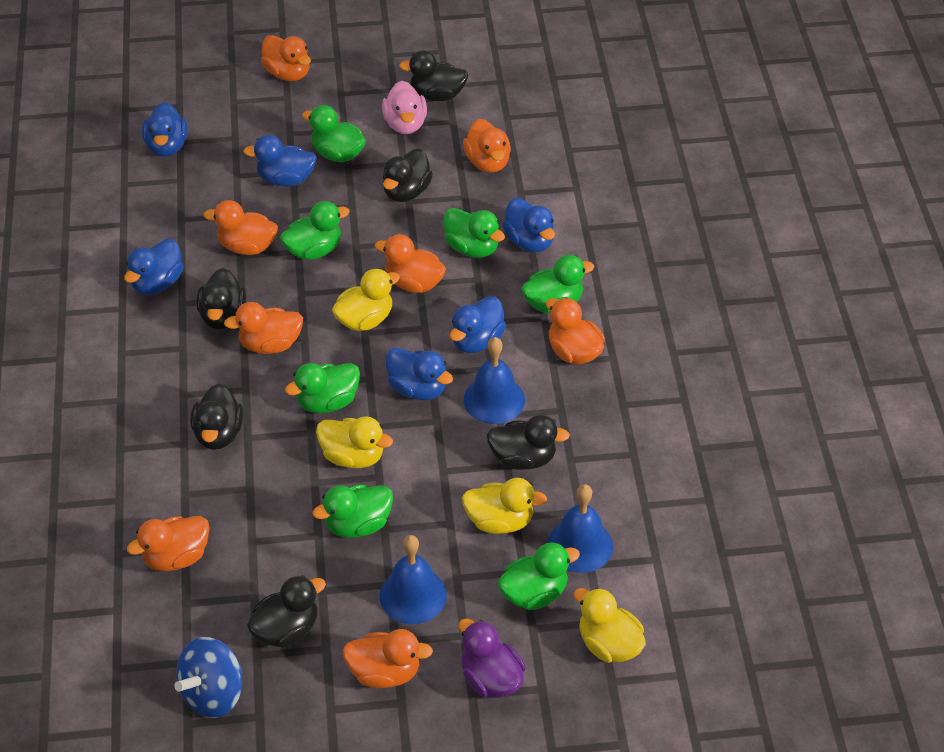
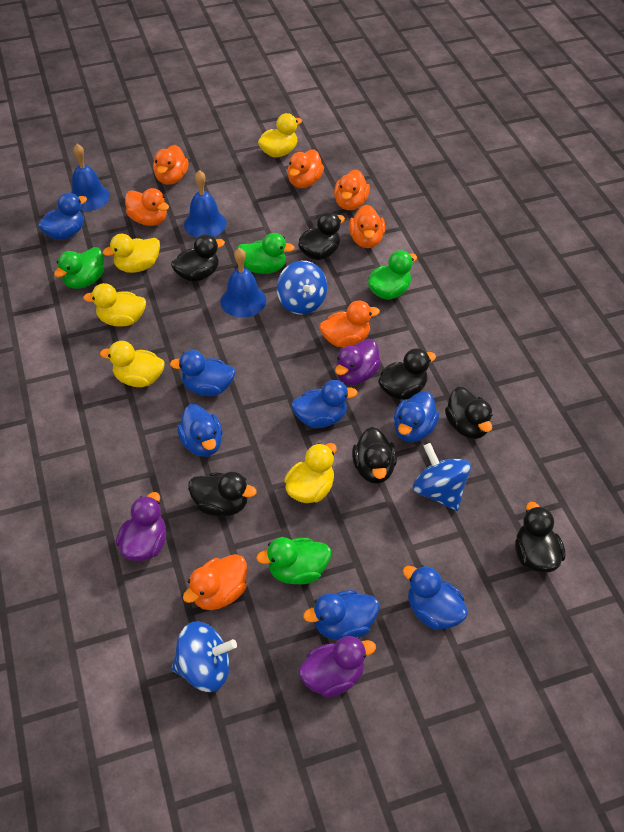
black duck: [191,384,244,450] [196,268,246,329] [247,575,326,648] [383,149,433,202] [399,50,469,101] [487,415,570,470] = 6 -> [171,234,225,282] [188,471,257,516] [298,212,345,260] [352,427,397,484] [378,348,436,400] [445,387,493,439] [515,502,565,573] = 7
blue duck: [124,239,184,295] [142,102,188,157] [243,135,317,187] [386,348,453,400] [450,296,506,353] [502,198,555,252] = 6 -> [38,193,87,240] [170,350,236,396] [177,404,223,457] [291,380,357,428] [303,590,379,640] [394,391,439,442] [403,565,468,630] = 7
blue spinning top: [174,637,242,718] = 1 -> [171,622,237,692] [277,261,327,315] [413,443,471,511] = 3
green duck: [280,201,350,260] [285,363,360,413] [302,105,366,162] [312,485,393,538] [444,208,505,258] [498,543,580,610] [521,255,594,313] = 7 -> [54,247,104,289] [237,233,295,274] [256,537,331,584] [368,250,417,300] = 4
orange duck: [127,516,210,571] [204,200,278,255] [224,302,303,354] [261,35,311,81] [342,629,433,688] [375,234,446,293] [463,119,511,173] [546,298,605,364] = 8 -> [125,188,169,226] [153,145,188,185] [183,554,247,610] [288,149,324,188] [319,301,380,347] [334,169,370,210] [349,205,385,248] = 7
pink duck: [382,81,427,134] = 1 -> none = 0
purple duck: [459,619,526,698] = 1 -> [116,492,166,561] [299,636,376,697] [335,339,381,385] = 3
yellow duck: [316,416,393,468] [332,269,400,331] [462,478,547,534] [574,588,646,663] = 4 -> [83,283,146,327] [100,341,164,387] [103,234,160,273] [258,113,302,157] [284,443,337,503] = 5

